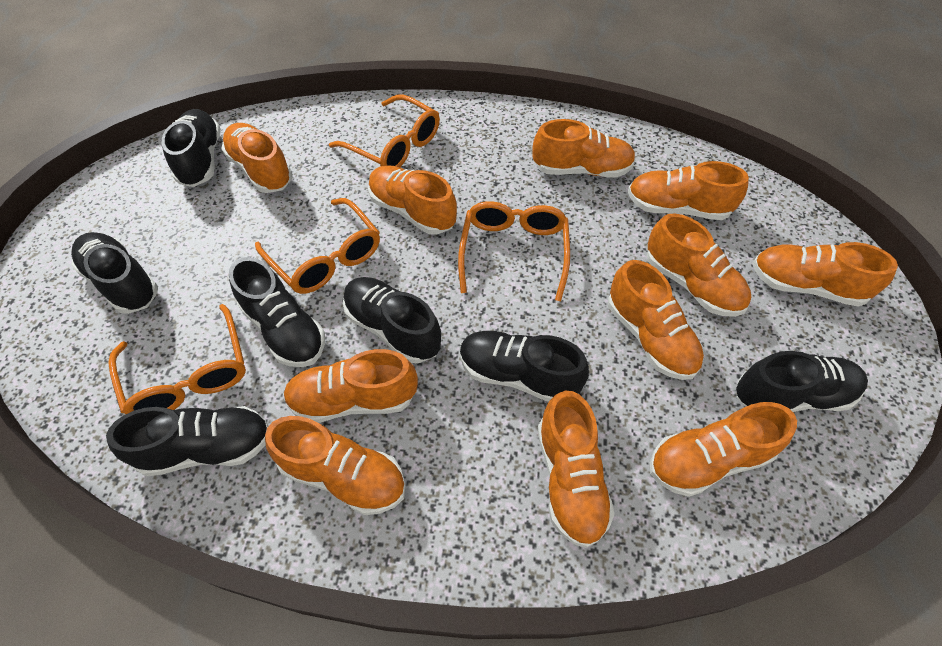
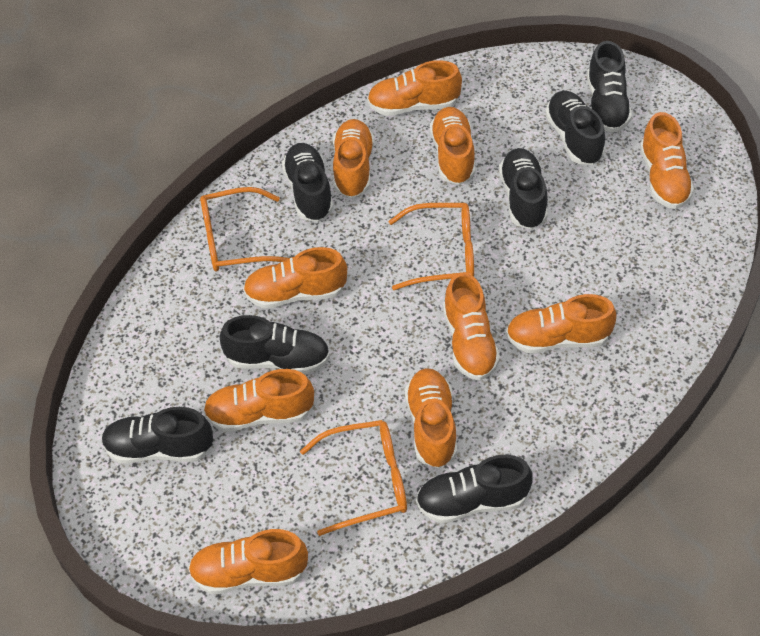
orange glasses: [109,304,246,414] [255,198,380,294] [329,95,440,167] [458,201,570,301] = 4 -> [200,187,289,272] [300,420,407,536] [389,203,474,290] = 3
orange shoe: [221,123,293,193] [265,416,406,515] [283,349,418,423] [368,165,457,234] [532,119,636,178] [537,391,615,548] [608,260,704,380] [628,161,749,220] [647,213,751,317] [650,402,797,497] [753,242,898,307] = 11 -> [188,529,308,594] [203,369,314,432] [243,247,347,309] [333,119,374,198] [367,60,462,116] [405,368,457,468] [430,107,475,185] [443,272,500,380] [506,294,616,353] [640,112,694,209] = 10

